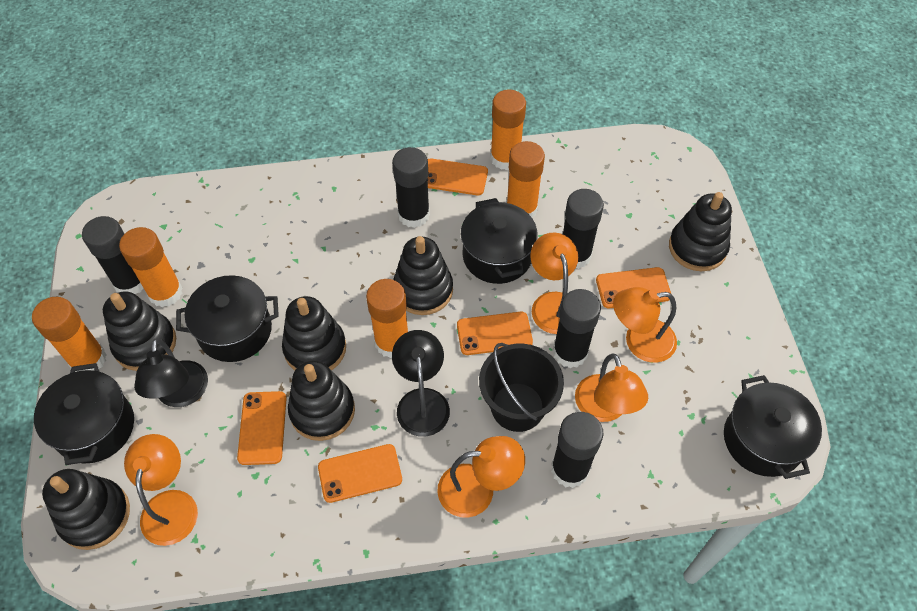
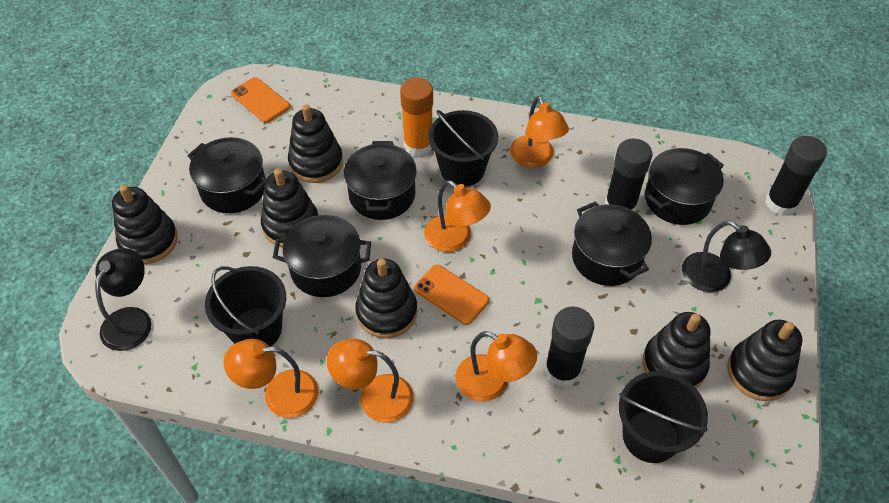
black bucket: [479,343,564,432] = 1 -> [205,266,286,347] [428,110,498,187] [619,371,708,463] = 3
black glue stick: [82,216,144,295] [392,147,430,228] [551,412,603,488] [553,289,601,368] [563,189,604,269] = 5 -> [545,306,594,387] [605,139,652,211] [765,136,827,216] = 3
black pot: [34,363,134,465] [176,275,279,362] [461,198,538,284] [724,375,822,479] = 4 -> [187,137,266,213] [273,215,371,297] [344,141,417,220] [572,202,652,286] [645,148,724,225] = 5
orange glue stick: [32,297,107,372] [119,227,183,307] [366,279,408,358] [490,90,526,170] [506,141,545,218] = 5 -> [400,78,433,156] = 1
orange phone: [237,391,287,465] [318,444,402,503] [427,159,488,195] [457,312,533,355] [596,267,671,308] = 5 -> [231,77,290,123] [414,265,489,325] = 2

